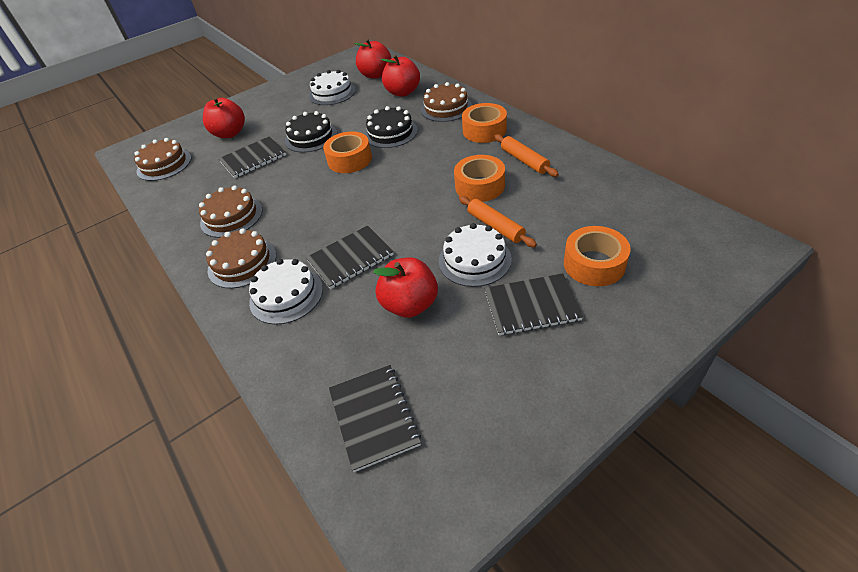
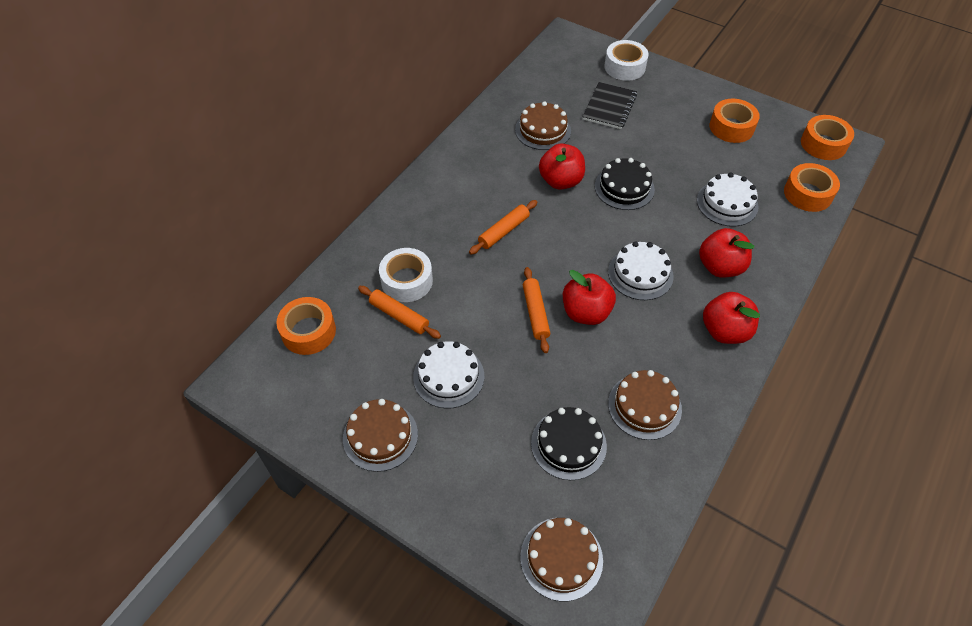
black notebook: [218,136,286,178] [306,226,394,289] [329,365,421,472] [484,274,583,336] = 4 -> [582,82,637,129] = 1
orange rolling pin: [459,196,537,247] [494,134,559,177] = 2 -> [358,286,441,339] [469,200,538,254] [523,267,550,353] = 3
white tape: none = 0 -> [379,248,433,302] [604,40,649,81] = 2

